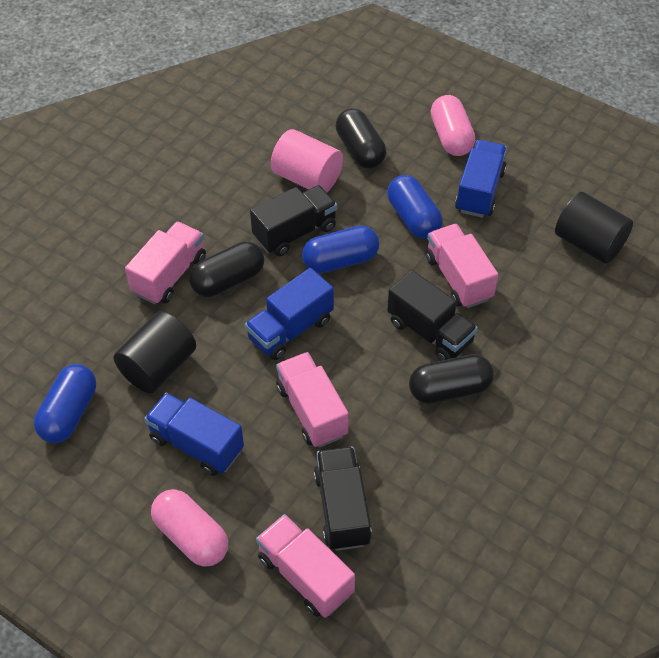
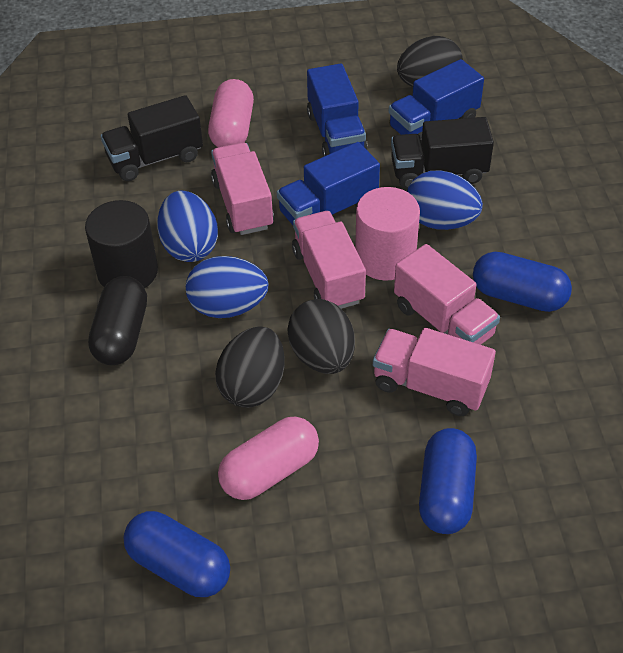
black capsule: [189,242,264,297] [336,108,386,169] [409,354,494,404] = 3 -> [88,276,147,365] = 1
black cylinder: [114,311,196,393] [555,192,633,264] = 2 -> [85,200,158,288] = 1
black egg: none = 0 -> [215,326,285,408] [287,299,355,374] [397,36,463,87] = 3
black truck: [250,185,337,256] [314,447,372,551] [387,270,478,361] = 3 -> [101,95,203,181] [391,117,494,189] = 2
blue egg: none = 0 -> [157,191,218,262] [186,256,268,318] [407,170,483,230] = 3

